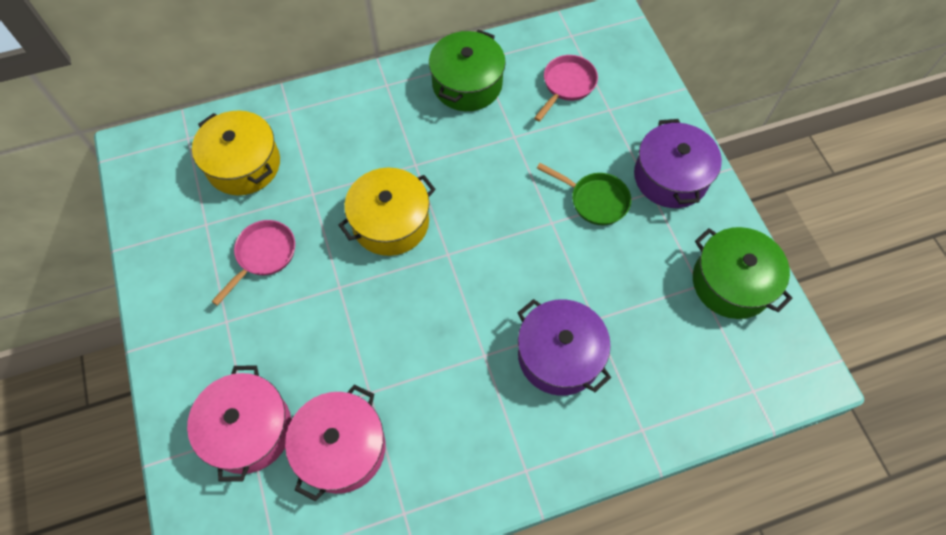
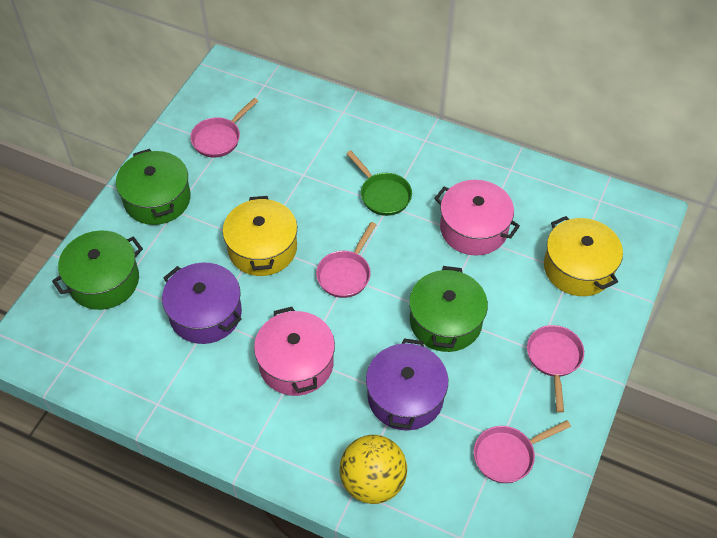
green pot: [429,29,506,111] [693,227,792,319] = 2 -> [52,230,143,310] [116,149,191,225] [409,266,488,352] = 3
pink pan: [211,220,295,306] [534,55,598,122] = 2 -> [190,98,258,157] [316,222,377,298] [474,420,571,483] [527,325,584,413] = 4
yellow ball: none = 0 -> [340,435,407,504] = 1

